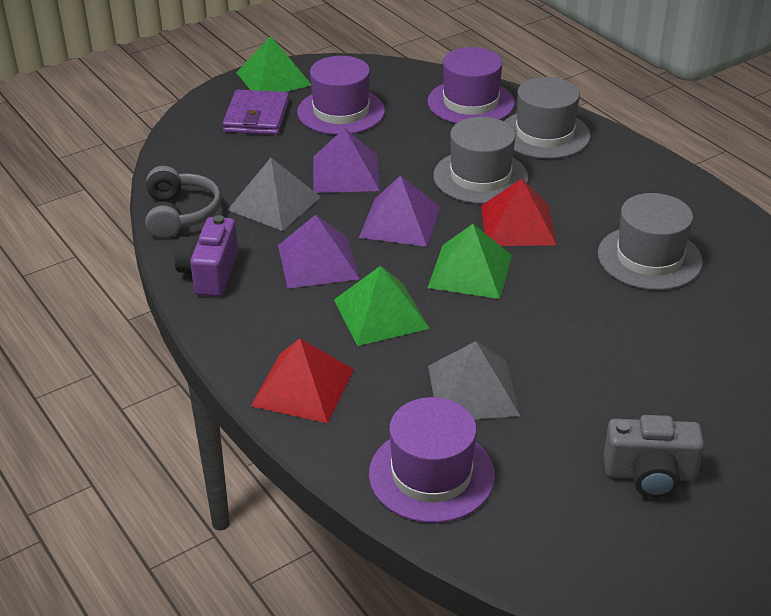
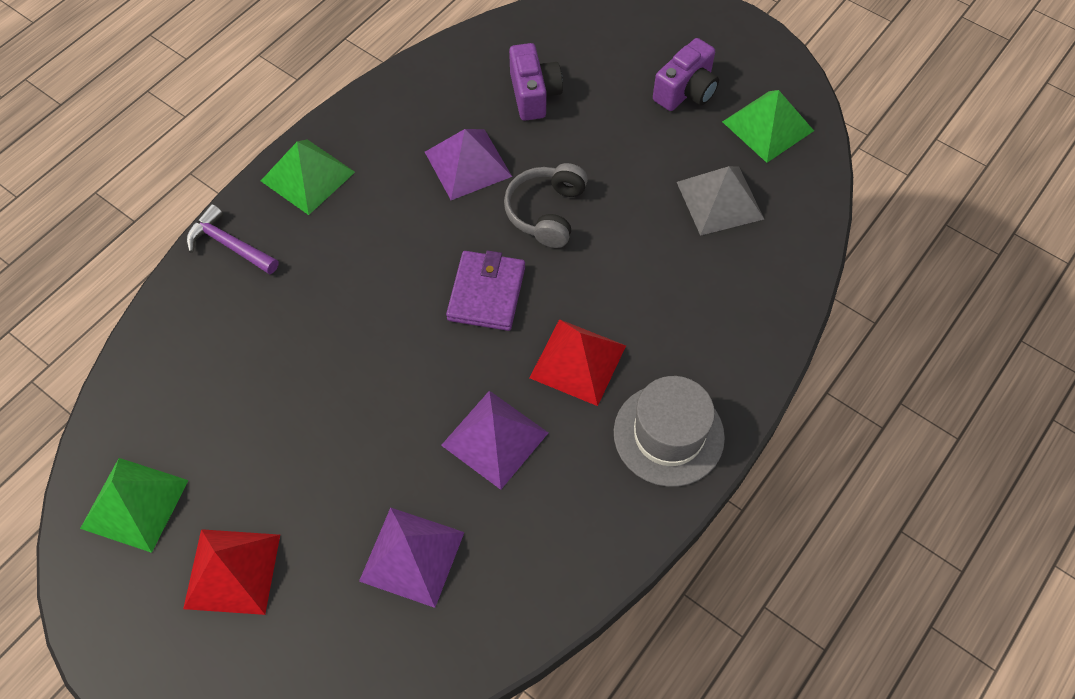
grey camera: [604,415,704,498] = 1 -> none = 0
grey hat: [433,117,528,204] [504,77,590,159] [598,193,703,290] = 3 -> [614,376,725,487] = 1
grey pyramid: [228,158,321,231] [428,341,520,419] = 2 -> [677,166,764,236] = 1
purple camera: [174,215,238,296] = 1 -> [509,43,563,121] [653,38,719,111] = 2
purple hammer: none = 0 -> [186,204,278,274] = 1
purple hat: [297,56,385,135] [369,397,495,523] [427,47,515,124] = 3 -> none = 0

